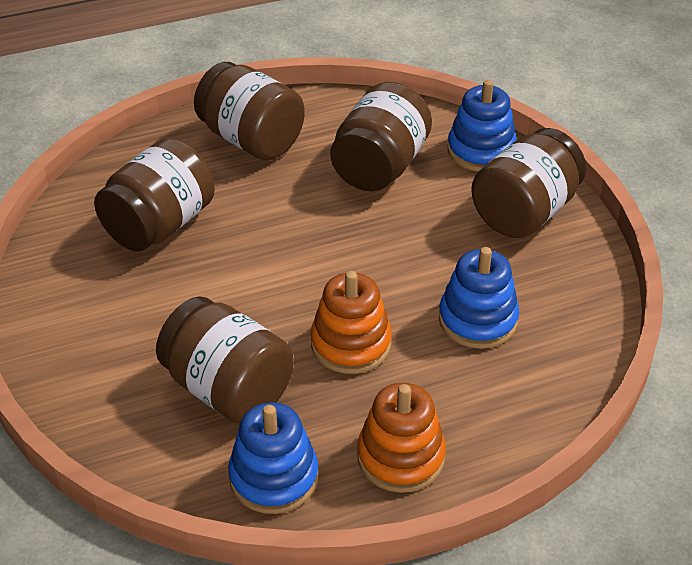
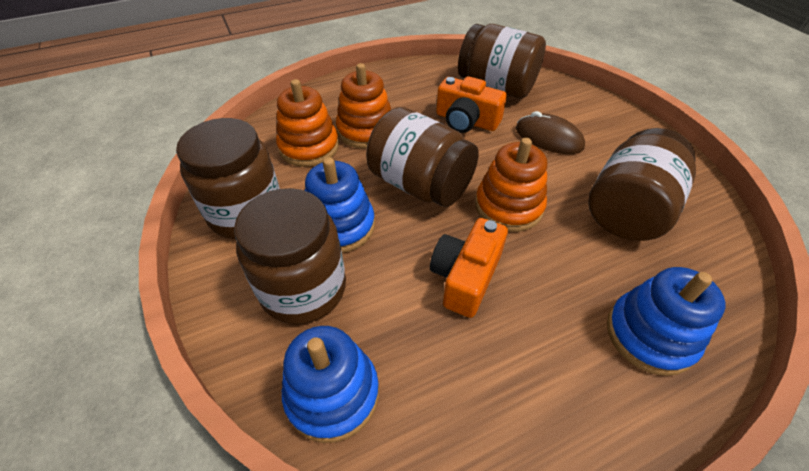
brown mouse: none = 0 -> [516,111,585,154] = 1
orange camera: none = 0 -> [430,218,508,318] [436,76,507,133] = 2
orange stacking toy: [310,271,392,374] [357,383,446,493] = 2 -> [276,79,339,167] [336,63,391,149] [475,138,547,232] = 3

